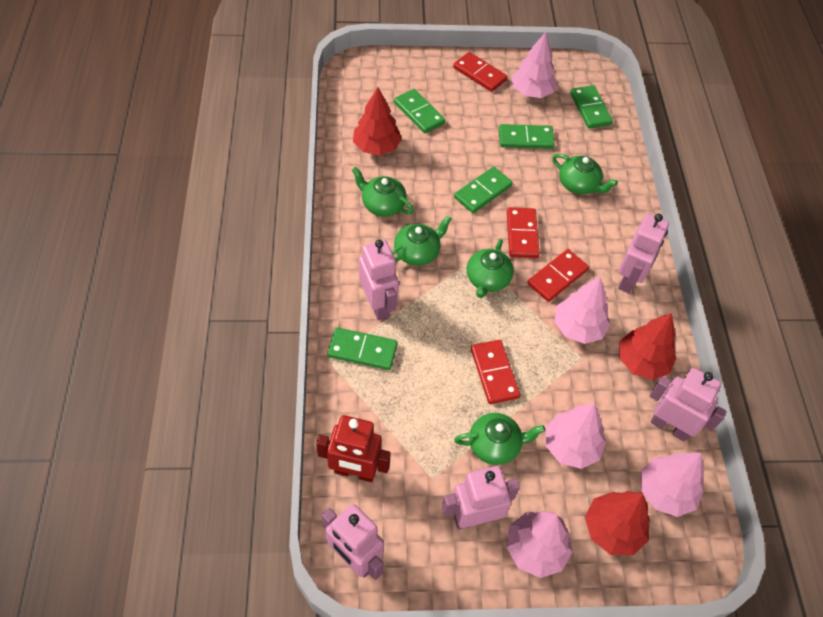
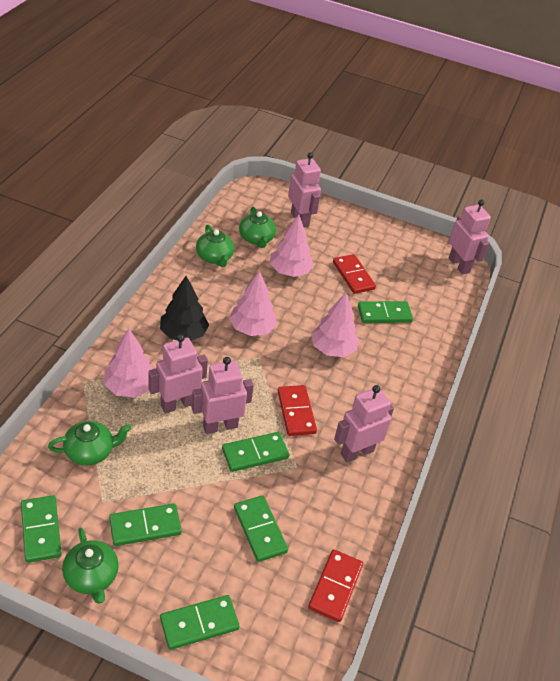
black tree: none = 0 -> [160,276,209,341] = 1
green domino: [327,327,398,370] [394,89,445,133] [454,167,513,213] [499,124,555,149] [570,85,613,129] = 5 -> [21,495,62,563] [109,504,182,546] [160,595,240,650] [222,432,289,472] [234,495,288,562] [358,301,413,323] = 6
green teapot: [352,167,414,217] [392,215,452,266] [454,413,545,465] [467,239,514,298] [552,154,618,194] = 5 -> [48,421,131,465] [62,528,119,604] [196,224,234,267] [239,207,276,248] = 4
pink tree: [506,511,573,578] [512,31,557,98] [545,403,606,469] [554,276,611,344] [641,453,704,517] = 5 -> [104,329,153,398] [229,271,277,336] [270,215,314,277] [311,293,359,357] = 4
red domino: [453,52,508,92] [471,340,520,404] [507,207,540,258] [527,249,589,302] = 4 -> [278,385,317,436] [308,549,363,622] [333,254,376,294] = 3
red robot: [316,415,391,482] = 1 -> none = 0
red tree: [353,87,402,155] [585,491,650,555] [619,313,676,380] = 3 -> none = 0

